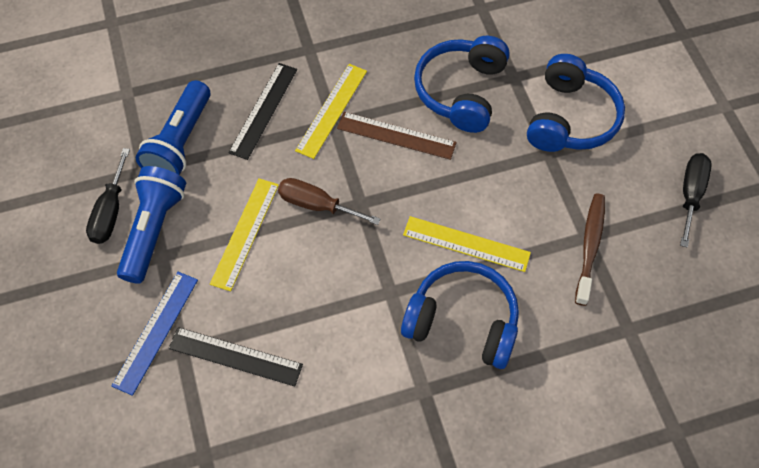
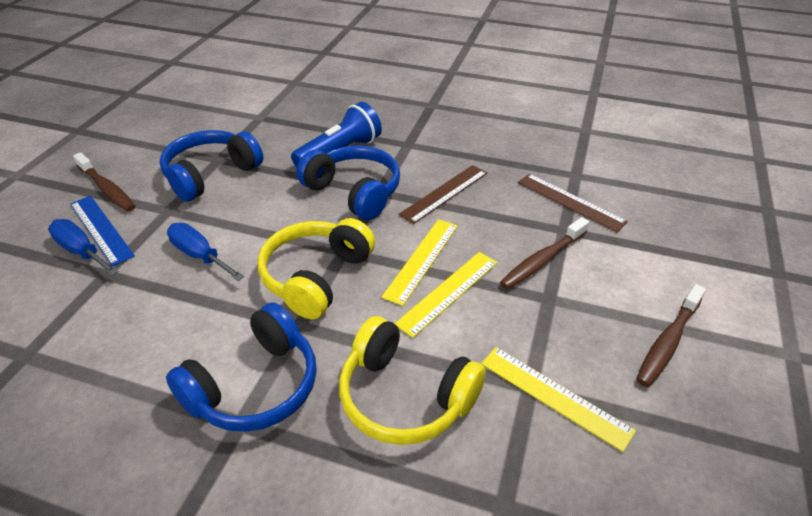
black ruler: [169,327,303,387] [228,63,297,160] = 2 -> none = 0
black screwdriver: [86,148,130,244] [680,153,712,248] = 2 -> none = 0
blue flashlight: [117,166,186,284] [136,80,210,175] = 2 -> [291,102,382,168] = 1
blue screwdriver: none = 0 -> [48,219,119,275] [167,223,244,281] = 2
brown ruler: [337,112,457,160] = 1 -> [398,165,487,224] [518,174,628,232] = 2
brown screwdriver: [278,178,380,225] = 1 -> none = 0
brown toothbrush: [575,194,605,306] = 1 -> [73,152,136,212] [500,217,589,289] [636,284,706,387] = 3
yellow headphones: none = 0 -> [258,218,375,319] [339,316,486,445] = 2

